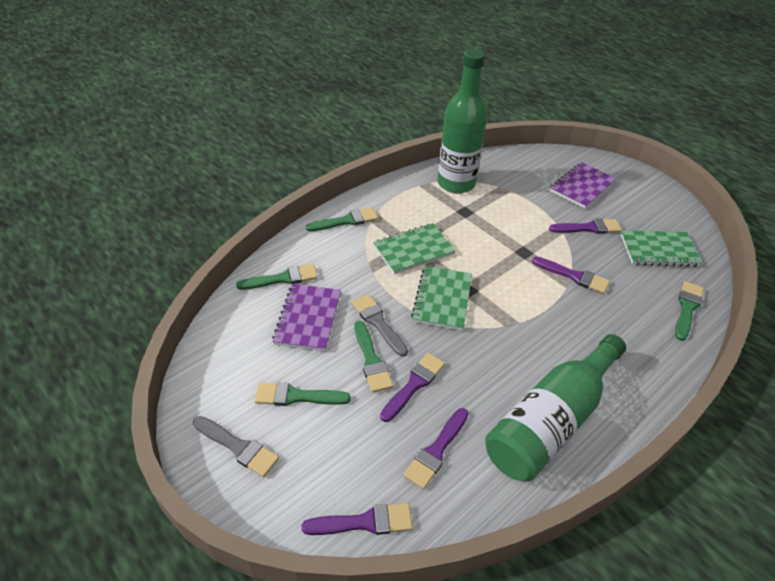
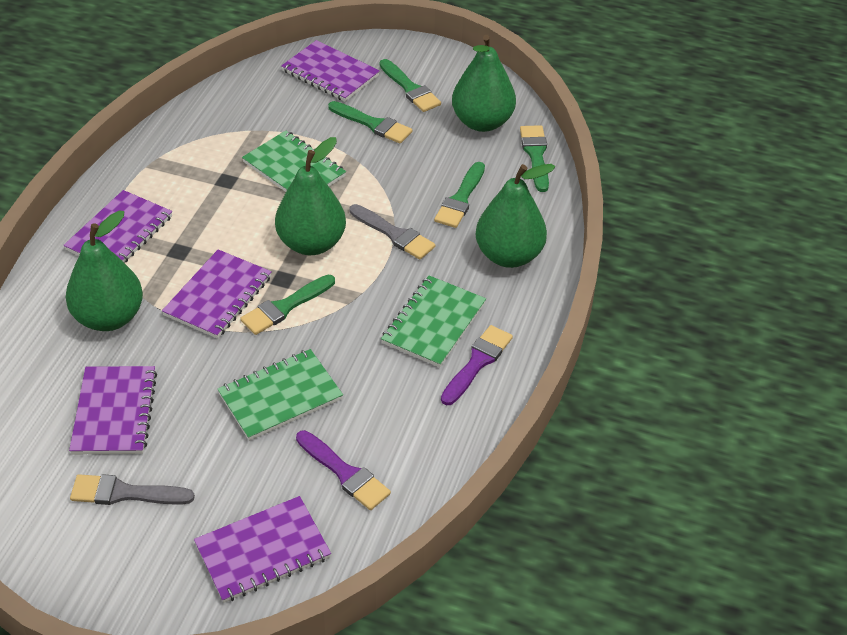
green bottle: [437,49,487,194] [485,334,626,482] = 2 -> none = 0
green pear: none = 0 -> [66,211,143,331] [275,137,346,255] [452,35,516,132] [475,164,555,268] = 4
purple brush: [302,503,413,535] [380,353,445,422] [403,408,468,489] [532,257,610,294] [549,218,622,234] = 5 -> [296,430,391,510] [441,325,513,405] = 2
purple notebook: [272,284,341,351] [549,162,616,209] = 2 -> [63,190,172,263] [69,366,157,454] [162,249,272,339] [194,496,331,603] [281,40,380,102] = 5

